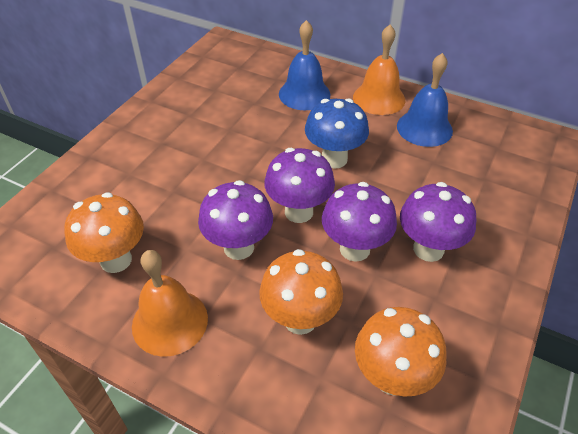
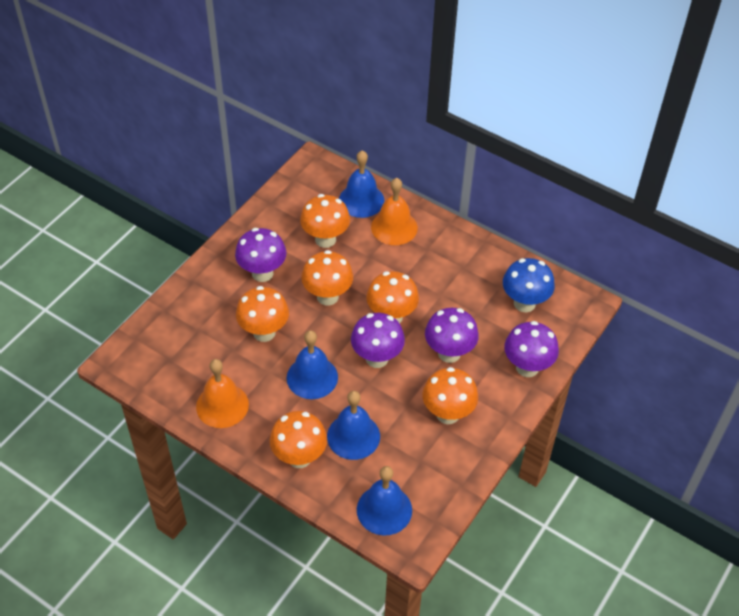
blue bell: [279,20,331,110] [397,53,453,147] = 2 -> [287,330,338,399] [327,391,380,460] [339,150,384,218] [357,466,412,535] = 4
orange mushroom: [64,192,144,273] [259,249,343,335] [355,307,447,397] = 3 -> [236,286,289,342] [270,411,327,468] [300,194,350,248] [301,250,353,306] [366,271,419,324] [422,367,478,424] = 6

